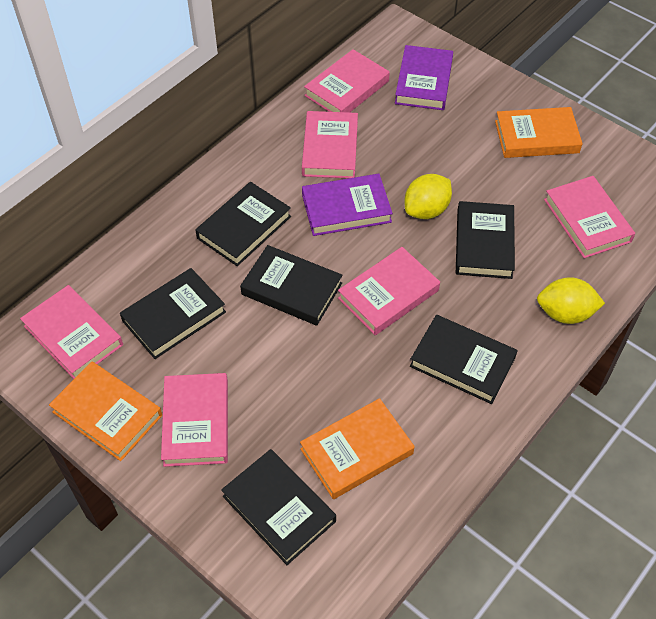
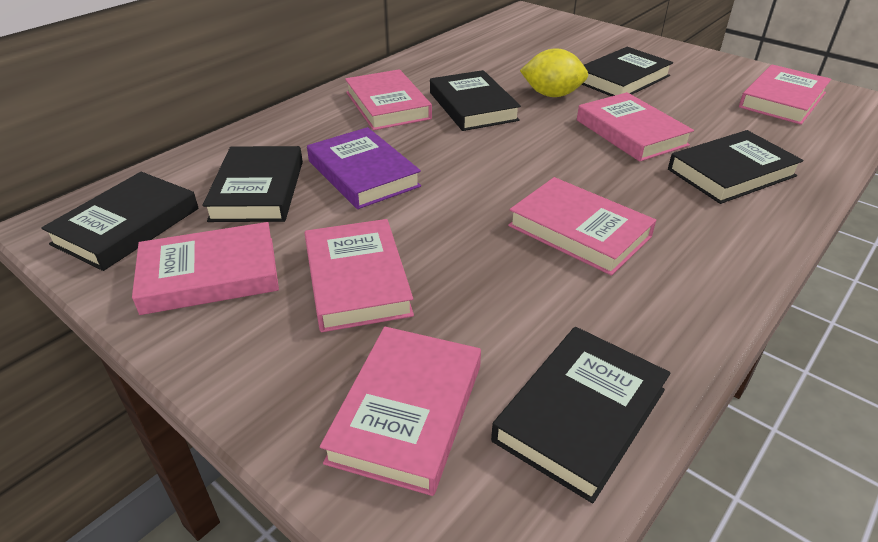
orange book: [49,362,162,461] [300,398,415,499] [495,107,583,158] = 3 -> none = 0
pink book: [20,285,123,379] [161,373,228,467] [302,111,358,178] [304,49,390,113] [338,247,440,335] [544,176,635,258] = 6 -> [132,222,279,315] [304,219,414,332] [320,326,481,496] [345,69,432,130] [508,177,656,276] [577,92,694,162] [739,64,831,125] = 7
purple book: [302,174,393,236] [395,45,453,110] = 2 -> [307,127,421,209] = 1
yellow lemon: [404,174,452,219] [537,277,605,324] = 2 -> [520,48,588,97] = 1

